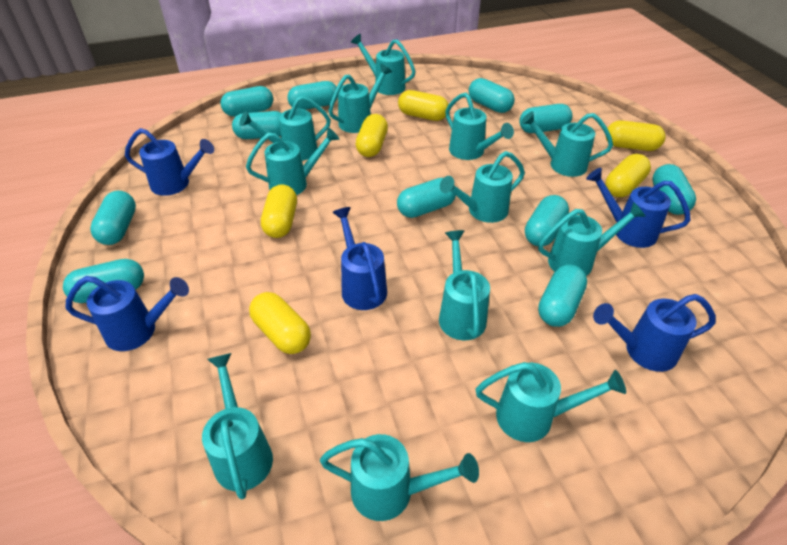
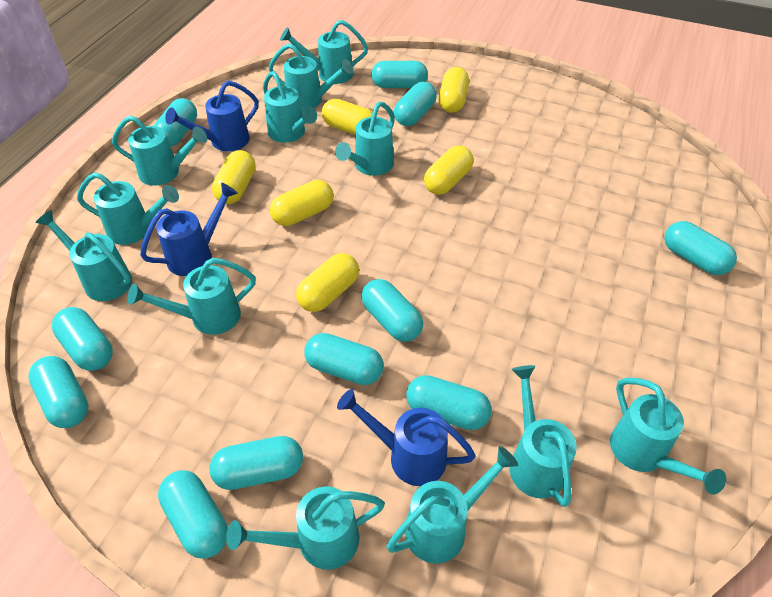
blue watering can: [65,276,189,351] [125,128,214,196] [332,207,387,310] [586,168,691,248] [593,294,716,372] = 5 -> [140,183,238,276] [165,81,259,151] [337,389,476,486] = 3

